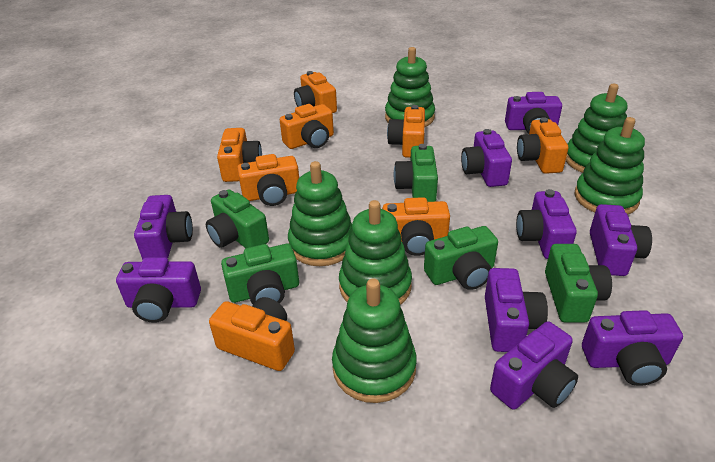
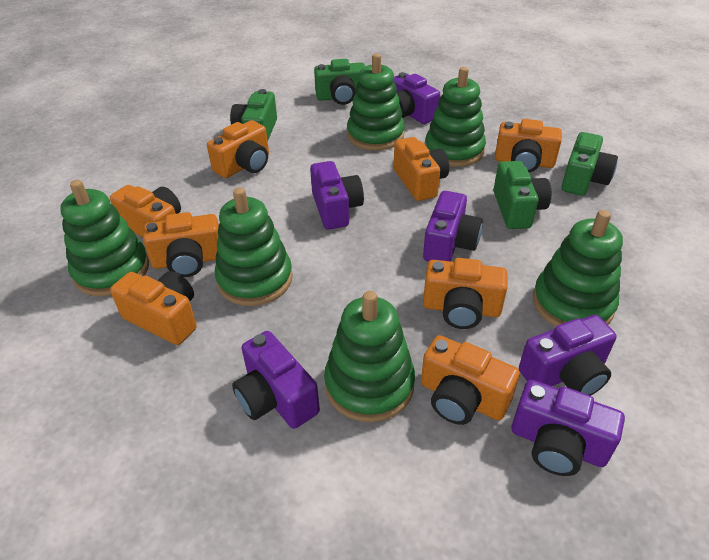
green camera: [206,189,269,248] [221,244,299,304] [394,144,438,202] [424,226,498,290] [545,244,612,323] = 5 -> [230,89,277,141] [314,59,365,105] [494,161,551,229] [561,132,618,196] = 4
purple camera: [116,257,201,323] [134,195,193,259] [461,129,512,187] [485,268,548,352] [490,321,578,410] [505,92,562,133] [516,189,577,259] [582,310,683,386] [590,204,652,276] = 9 -> [232,331,320,429] [310,161,364,230] [393,72,440,124] [423,191,483,262] [511,380,625,476] [519,315,616,396] = 6

